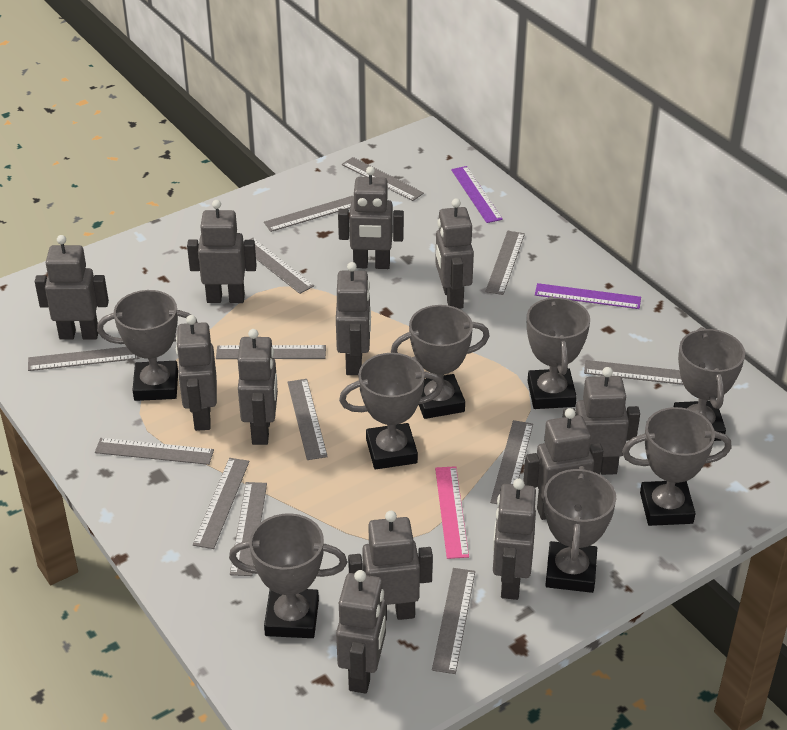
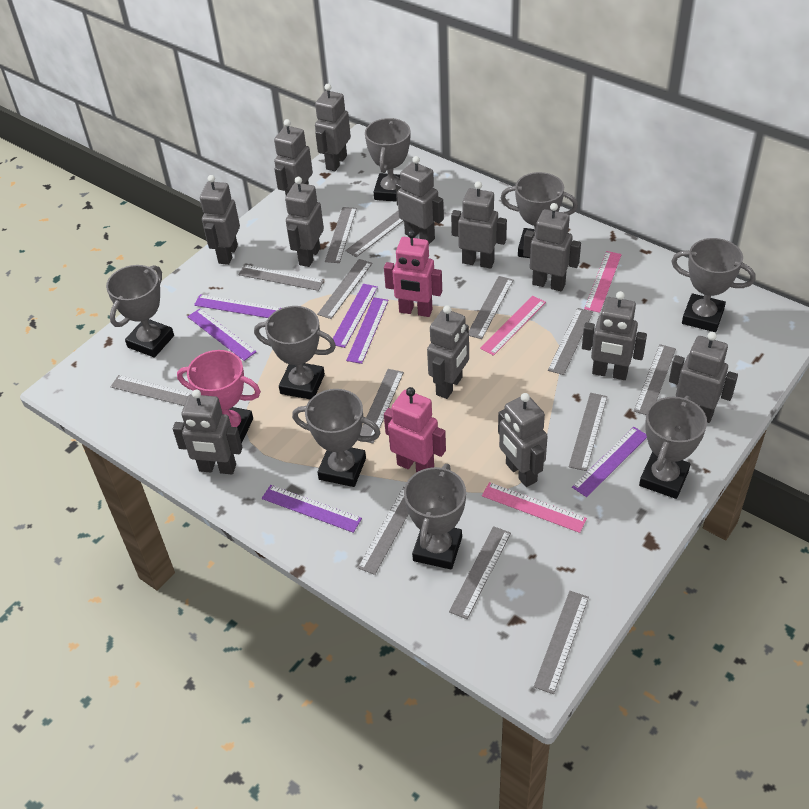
pink robot: none = 0 -> [384,230,442,317] [384,387,446,472] = 2
pink ruler: [435,466,469,559] = 1 -> [480,296,546,356] [482,482,587,533] [584,251,622,313] = 3
pink trophy: none = 0 -> [177,350,261,443] = 1
purple ruler: [451,166,503,223] [535,283,641,309] = 2 -> [187,308,256,361] [194,295,281,318] [262,485,362,533] [333,284,378,348] [346,297,389,364] [572,427,647,497] = 6

